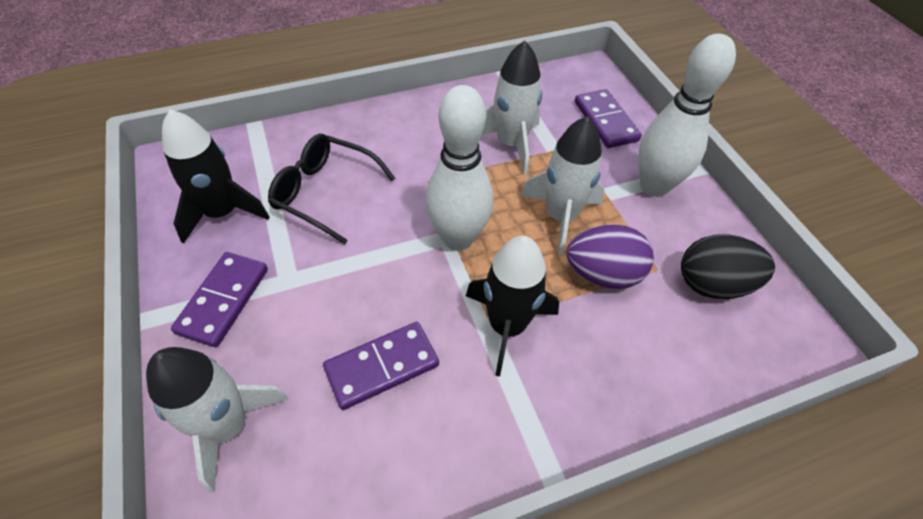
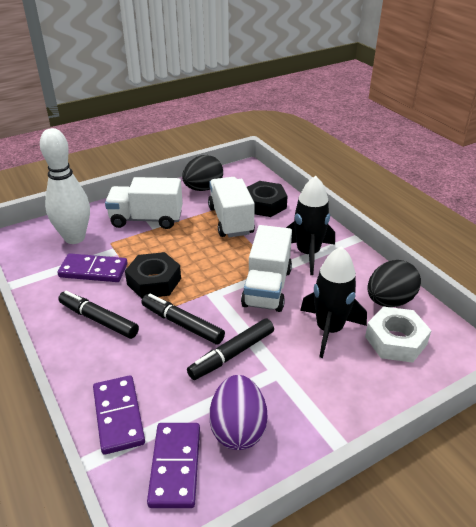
black egg: [681,234,775,299] = 1 -> [182,155,223,191] [367,260,421,307] = 2
black glasses: [268,134,395,244] = 1 -> none = 0
black marker: none = 0 -> [58,291,139,339] [142,294,225,345] [187,318,274,380] = 3
black nut: none = 0 -> [125,252,181,299] [247,181,288,217] = 2
white bowling pin: [425,85,493,251] [638,33,736,197] = 2 -> [40,128,90,244] = 1
white nut: none = 0 -> [365,307,432,363] = 1
white rocket: [146,347,288,492] [482,40,542,174] [520,116,604,255] = 3 -> none = 0
white truck: none = 0 -> [105,177,183,229] [208,177,255,237] [241,225,292,312] = 3

